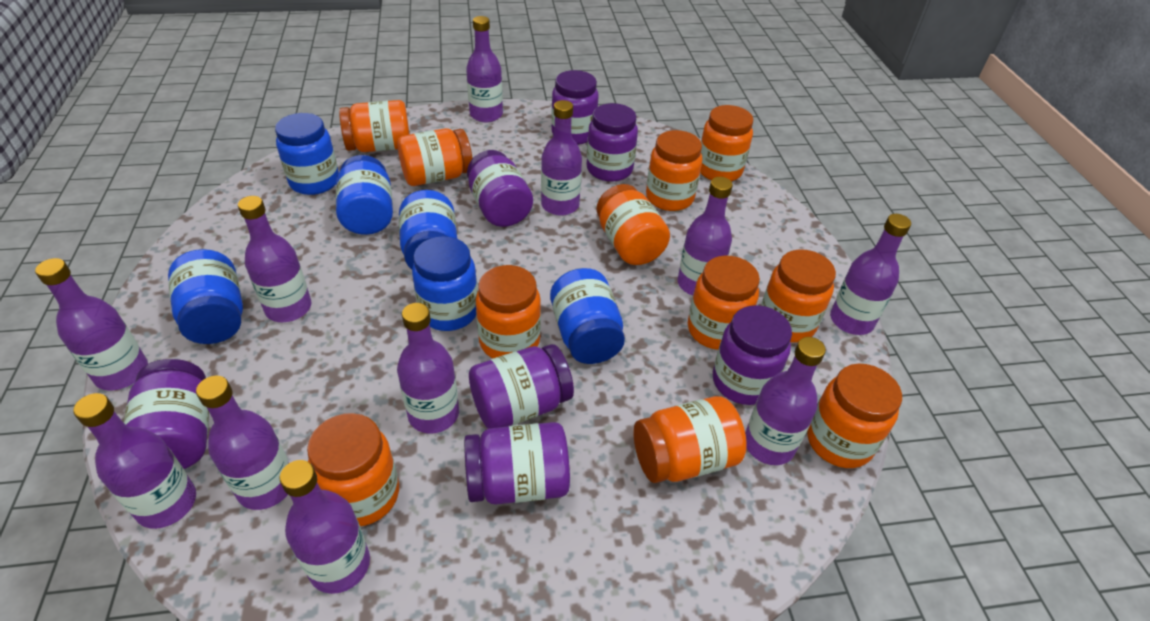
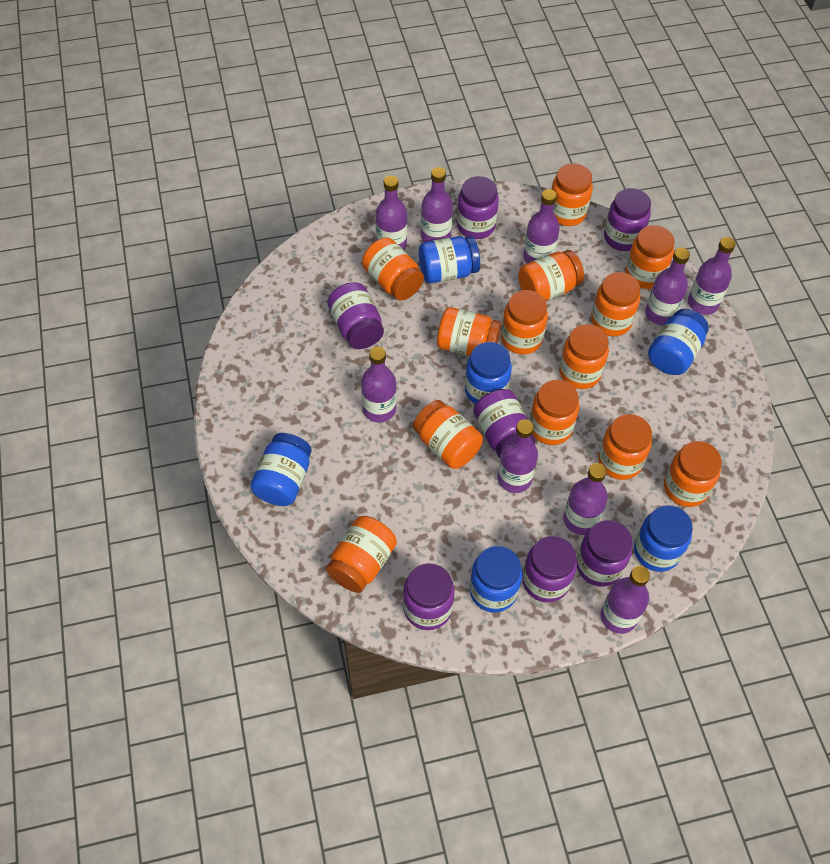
orange jar: [307,413,399,526] [339,100,410,152] [397,128,473,186] [476,265,541,358] [597,184,670,265] [634,396,747,483] [646,130,702,211] [688,256,760,350] [700,105,753,182] [761,249,836,343] [807,364,902,468] = 11 -> [326,516,397,593] [362,238,424,301] [413,400,483,469] [437,307,501,356] [501,290,548,355] [518,250,584,301] [530,380,579,445] [551,164,593,226] [559,324,609,389] [591,272,640,336] [598,414,652,480] [625,225,675,289] [664,441,722,507] = 13
purple bottle: [35,258,148,390] [73,393,196,529] [196,376,289,510] [238,196,311,322] [280,460,370,594] [397,303,459,434] [466,16,503,122] [541,100,582,216] [677,177,733,296] [745,337,826,465] [830,214,911,335] = 11 -> [361,347,397,423] [376,176,407,250] [421,167,453,242] [498,419,538,493] [523,189,560,263] [563,463,608,535] [601,566,650,634] [645,247,690,325] [688,237,736,315] = 9

